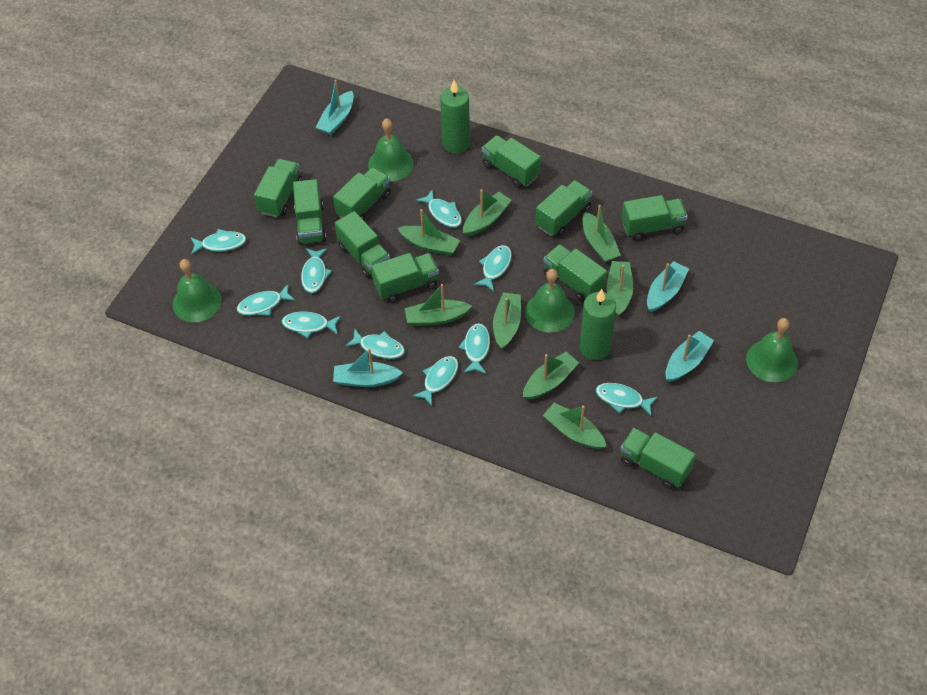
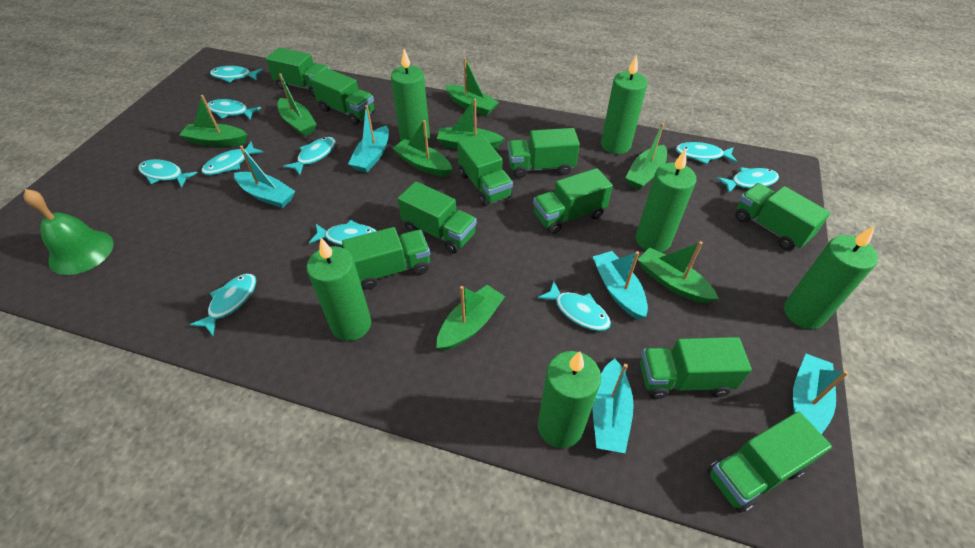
green bell: [173,259,222,322] [368,118,414,182] [525,269,575,333] [746,318,798,382] = 4 -> [23,189,114,275] = 1
green candle: [440,80,470,154] [580,289,616,360] = 2 -> [306,238,371,341] [391,49,430,142] [538,351,601,448] [601,55,647,154] [636,149,696,252] [784,225,878,329] = 6
turquoise boat: [316,80,354,135] [333,348,403,387] [647,261,689,312] [666,331,714,382] = 4 -> [234,145,295,208] [348,105,389,173] [592,359,634,453] [593,251,648,319] [793,354,848,434] = 5

